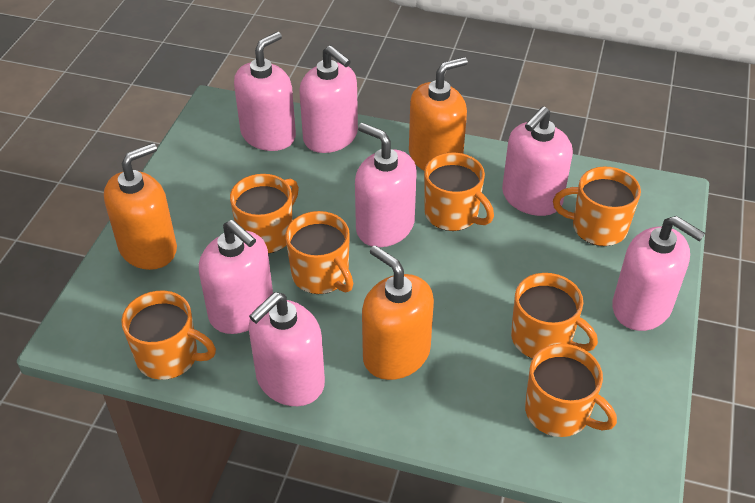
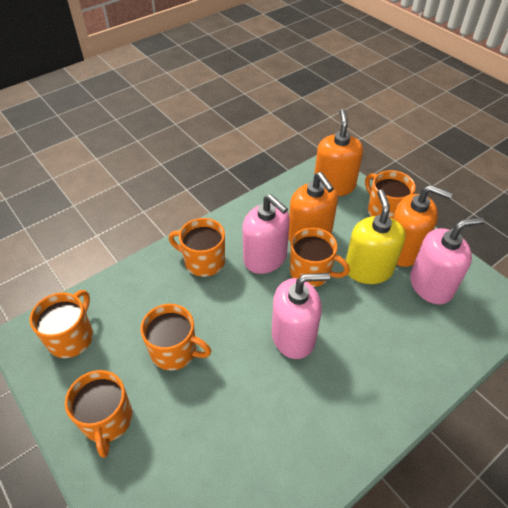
orange mug: [121,291,216,380] [230,174,299,254] [285,211,353,294] [424,153,494,231] [511,273,598,358] [525,344,617,437] [553,166,641,246] = 7 -> [30,290,93,358] [65,370,132,458] [140,304,211,370] [169,218,225,277] [290,227,350,287] [365,170,416,219] = 6
pink soap dispenser: [199,220,273,334] [234,32,296,151] [249,292,325,406] [299,45,358,153] [355,123,417,247] [502,106,573,216] [612,216,705,331] = 7 -> [242,194,290,274] [272,273,330,359] [410,217,484,304] = 3
yellow soap dispenser: none = 0 -> [346,189,406,284] = 1

